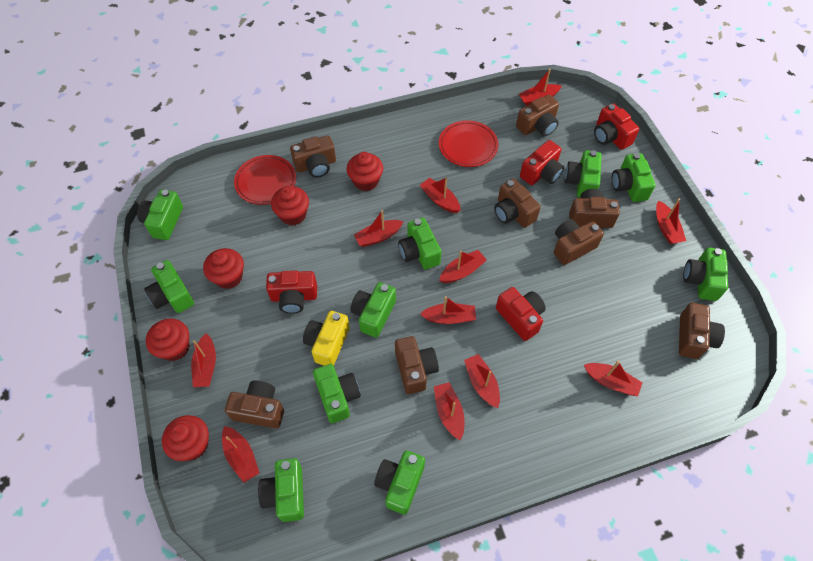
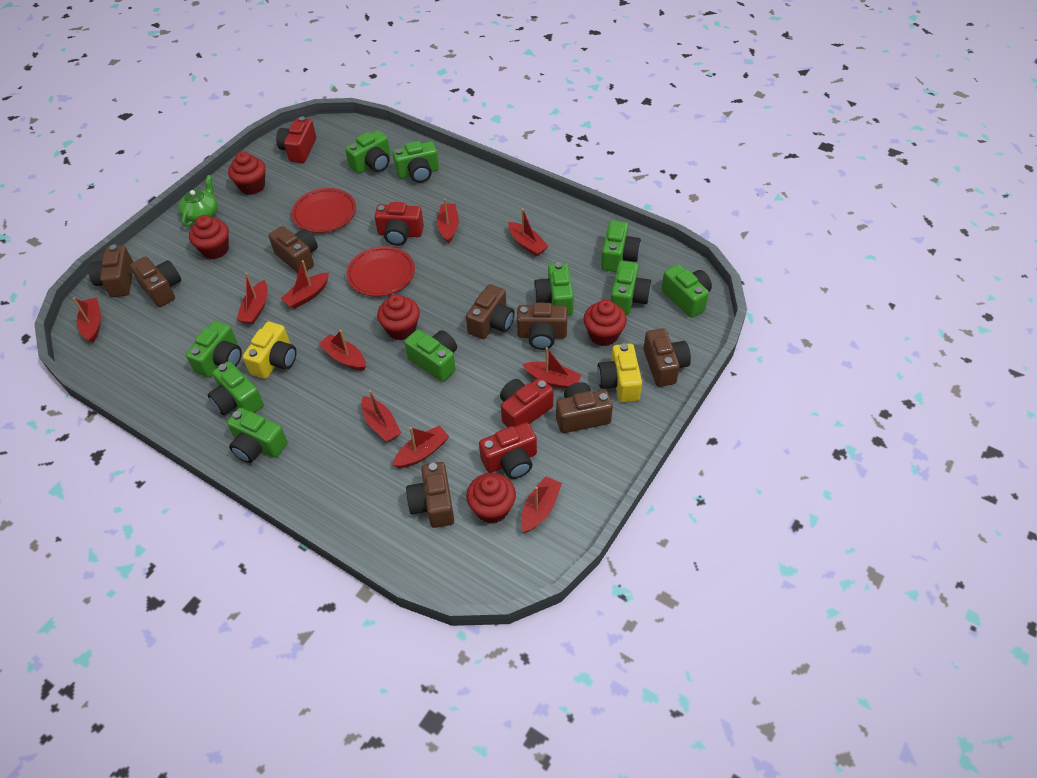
green teapot: none = 0 -> [178,175,218,227] = 1
red boat: [191,333,216,387] [222,426,260,483] [354,210,404,247] [420,177,461,213] [420,296,476,324] [434,382,464,441] [439,250,487,283] [464,354,500,408] [519,69,562,106] [584,361,643,397] [656,199,686,244] = 11 -> [73,297,101,343] [237,273,267,324] [280,260,329,309] [319,330,366,371] [361,390,401,442] [392,425,450,468] [437,198,459,244] [508,208,549,256] [521,476,562,533] [522,347,581,389] = 10
yellow camera: [303,311,350,366] = 1 -> [243,322,296,379] [597,343,642,402] = 2

